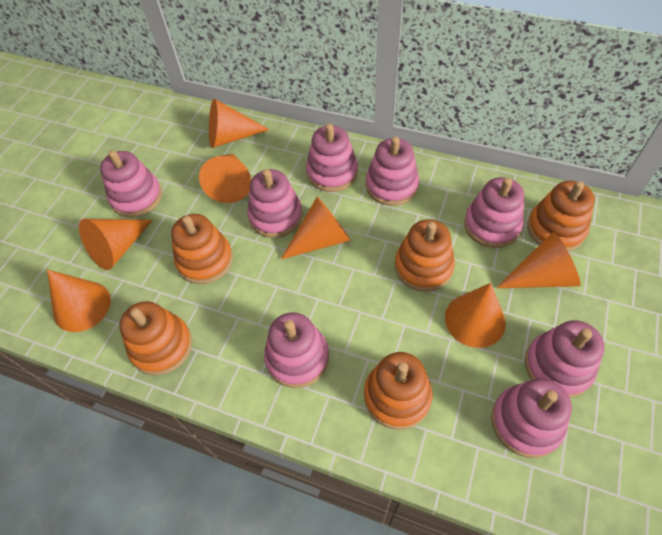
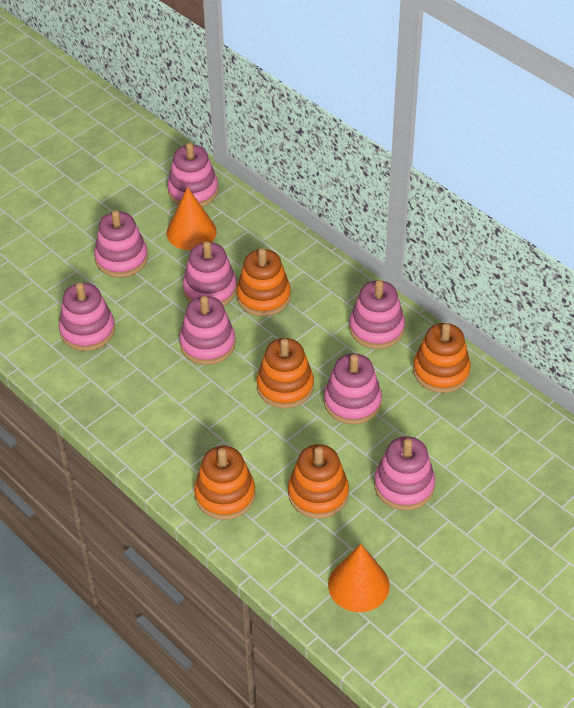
orange cone: [47,270,111,332] [79,219,153,270] [199,154,251,203] [209,99,270,148] [281,197,351,259] [445,283,506,348] [496,232,581,288] = 7 -> [167,187,217,250] [328,544,390,612] = 2

